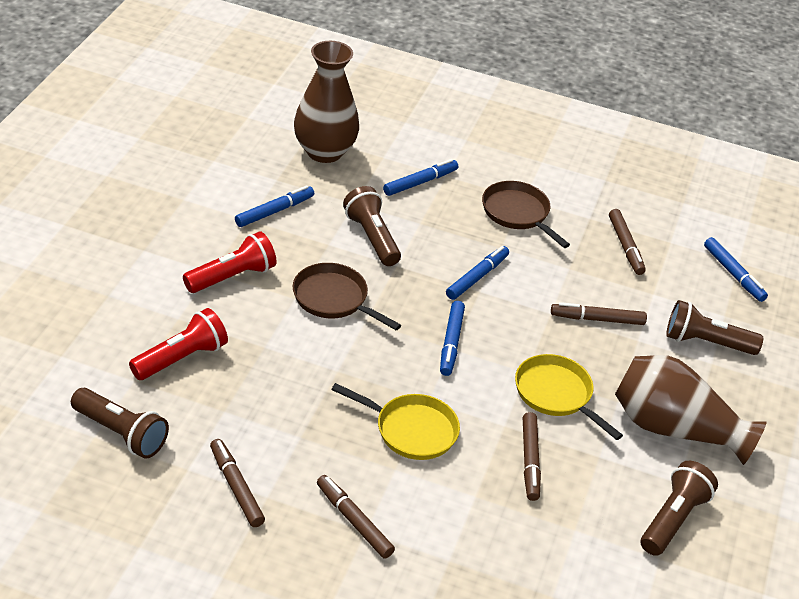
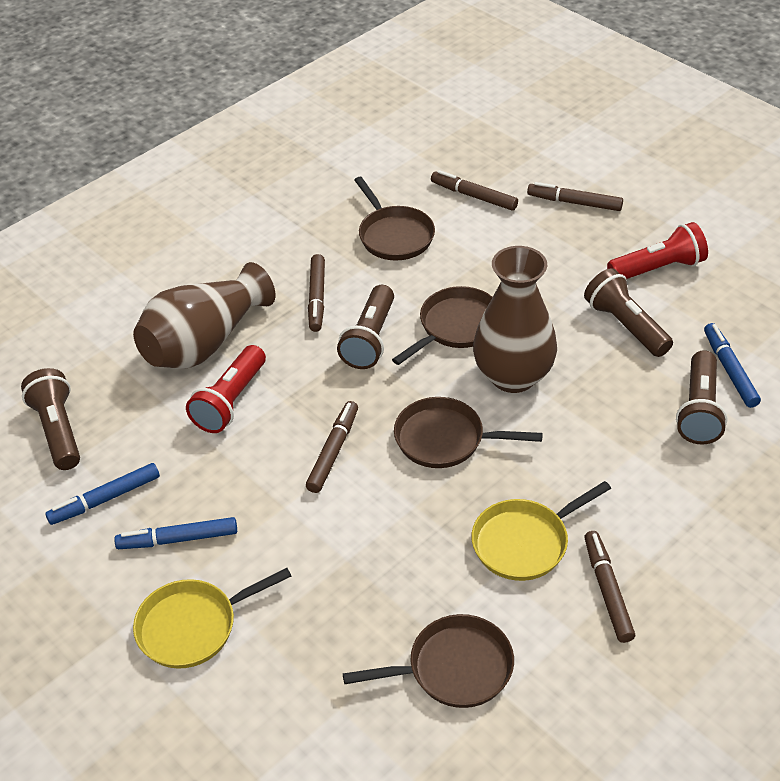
blue marker: [235,185,314,227] [383,159,458,196] [440,301,465,376] [446,246,509,300] [704,237,768,302] = 5 -> [45,463,160,525] [114,517,237,549] [704,323,761,408] = 3
brown pan: [293,263,401,330] [482,181,570,248] = 2 -> [343,614,514,708] [354,177,435,261] [392,286,492,365] [394,397,543,468] = 4

